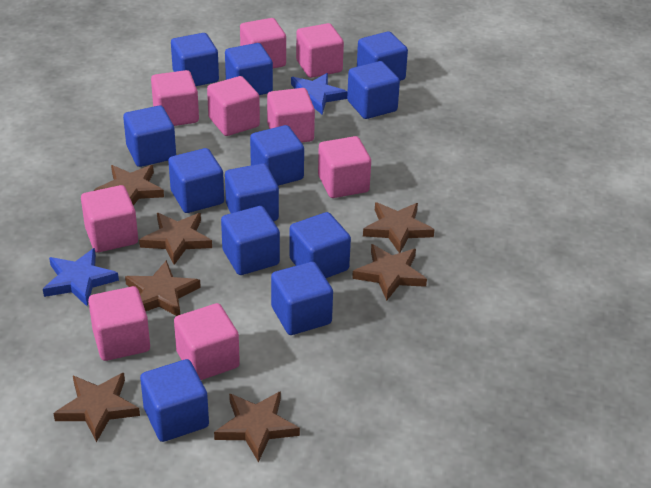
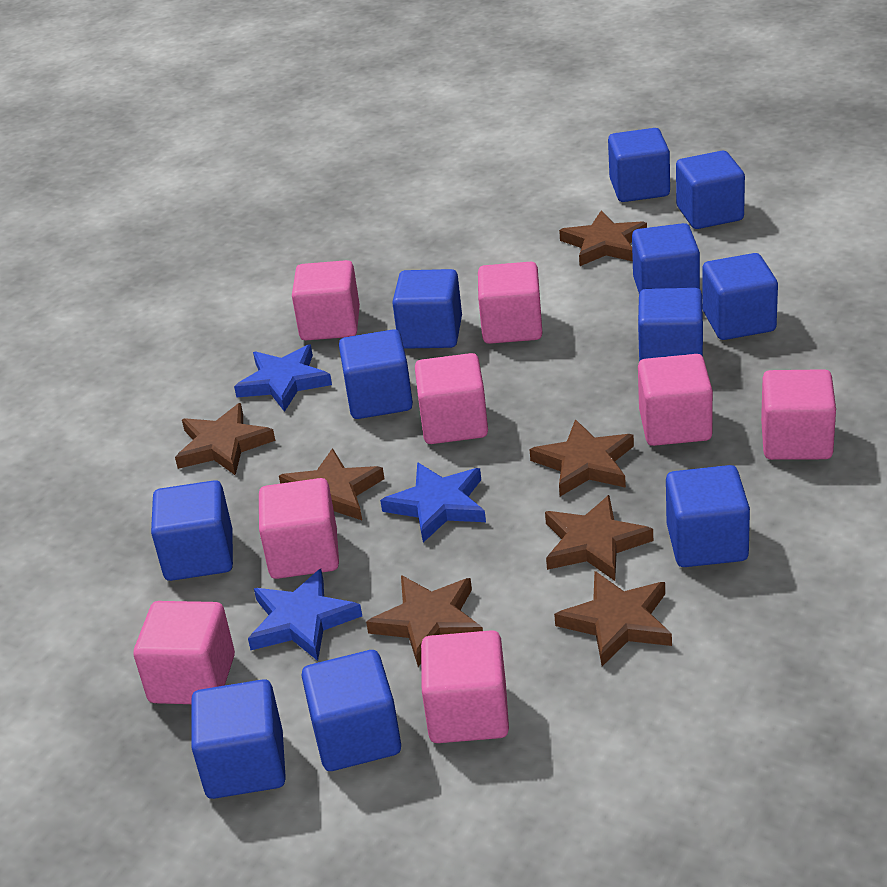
blue cube: [123,106,176,167] [140,359,209,442] [168,148,224,213] [171,33,219,86] [221,206,280,275] [225,43,273,95] [225,163,279,221] [250,125,304,186] [271,262,333,335] [289,212,351,278] [347,61,400,119] [357,31,408,81] = 12 -> [151,480,233,581] [191,679,286,799] [301,650,401,771] [339,329,413,419] [392,269,462,349] [608,128,670,202] [632,223,700,294] [638,288,703,361] [666,465,750,567] [676,151,745,229] [703,253,778,340] = 11
blue star: [43,248,119,306] [291,73,348,114] = 2 -> [234,345,332,412] [248,569,362,661] [380,462,486,543] = 3
pink cube: [81,185,138,252] [88,286,150,361] [151,70,199,126] [174,303,240,380] [207,76,260,136] [240,18,286,68] [267,88,315,143] [296,23,344,78] [318,136,371,198] = 9 -> [134,601,235,704] [259,478,339,579] [292,260,360,340] [415,353,488,444] [421,630,509,743] [478,262,542,344] [638,354,713,446] [761,369,836,460] = 8

